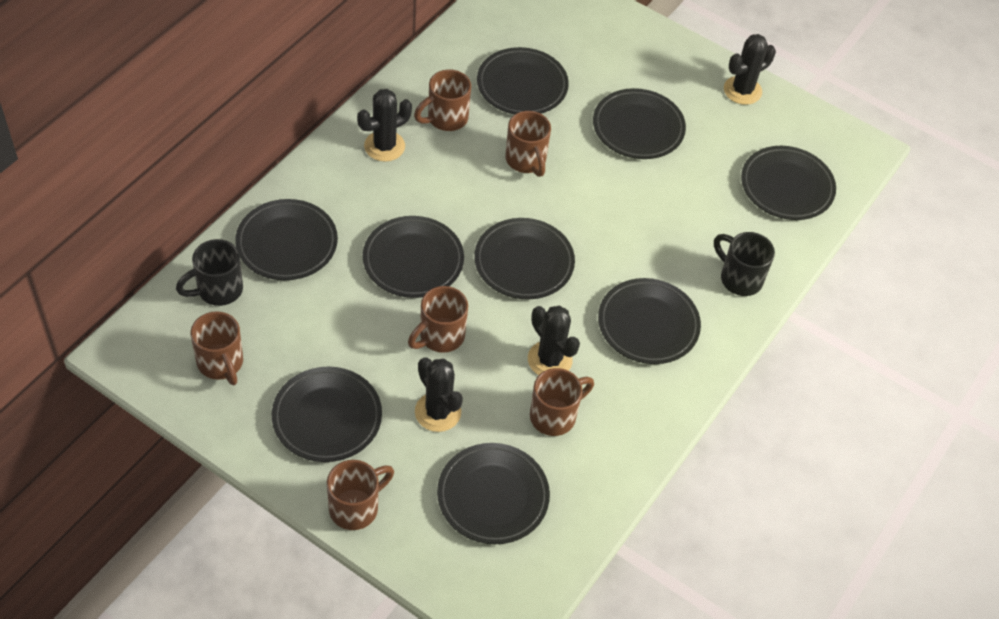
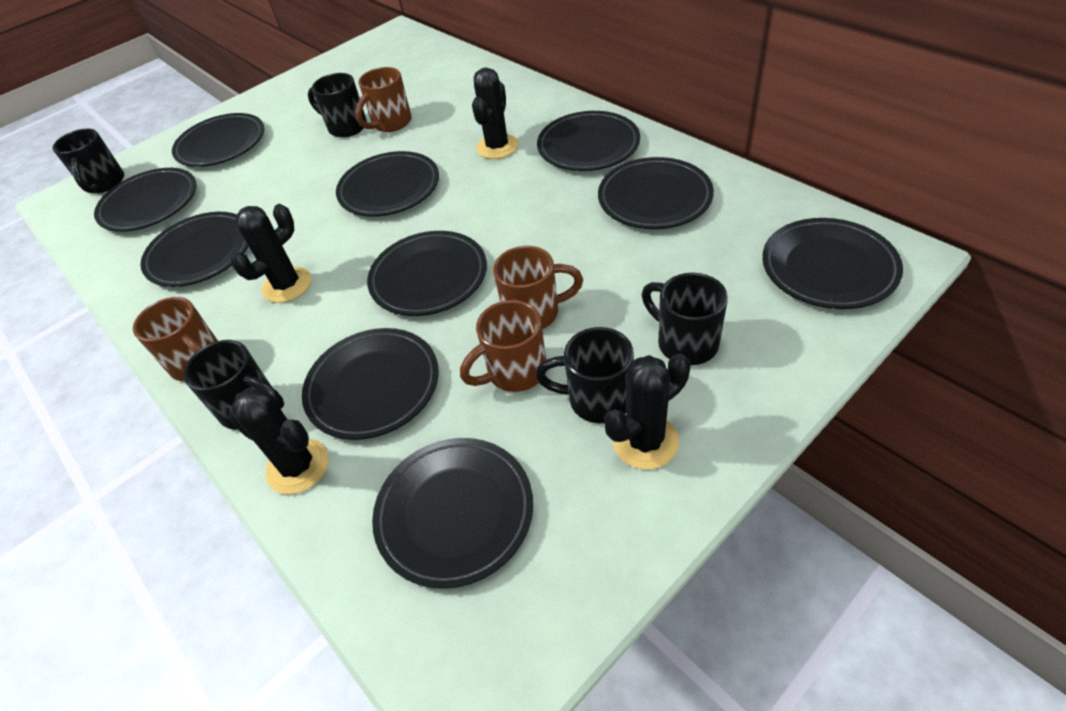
black mug: [176,239,243,306] [714,232,775,296] = 2 -> [52,129,124,194] [183,340,284,430] [308,73,367,137] [536,327,634,423] [642,273,728,365] = 5
black plate: [235,199,338,280] [272,367,382,462] [363,216,464,298] [437,443,550,544] [474,218,575,299] [477,47,569,114] [593,88,686,159] [598,278,701,364] [741,146,836,220] = 9 -> [94,168,196,232] [140,212,249,287] [172,113,264,167] [302,328,439,440] [336,151,439,217] [367,231,487,316] [372,438,533,589] [537,111,640,171] [598,157,714,229] [762,218,903,309] = 10
brown mug: [190,311,243,385] [327,460,394,530] [408,286,468,353] [414,70,471,131] [505,111,551,177] [530,368,594,436] = 6 -> [133,297,218,381] [355,67,412,132] [460,300,546,392] [493,246,583,329] = 4

